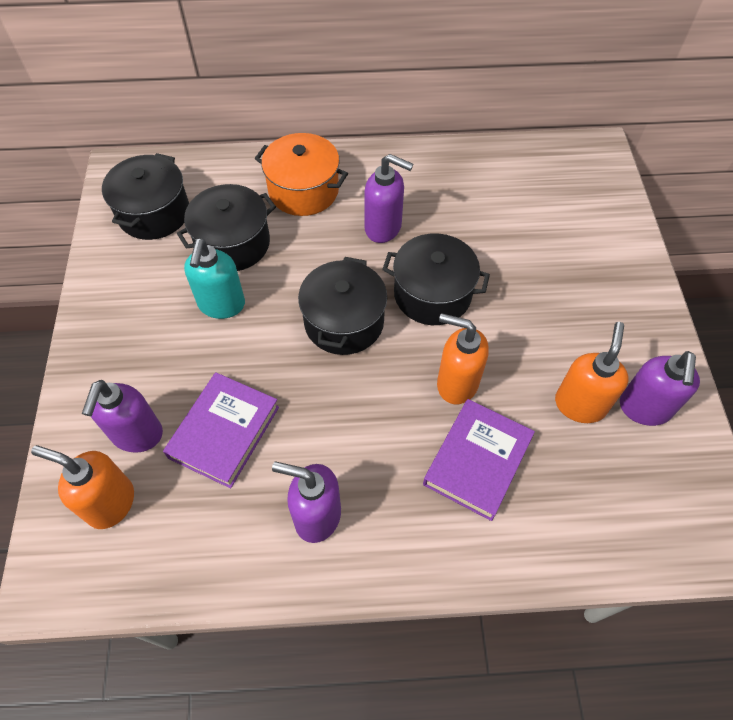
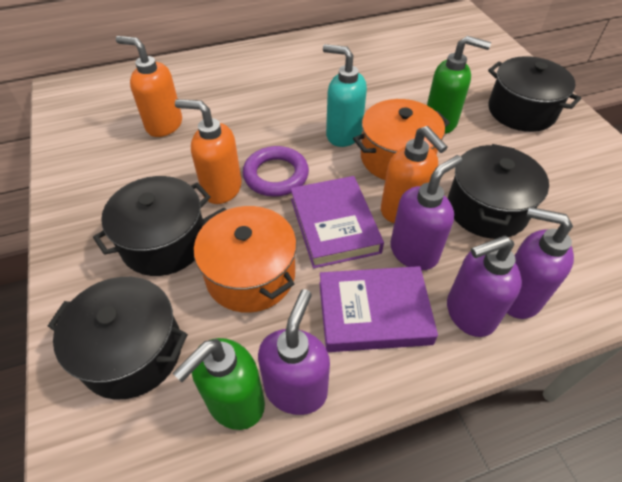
green soap dispenser: none = 0 -> [173,338,265,430] [427,36,491,134] = 2
orange pot: [255,133,348,216] = 1 -> [194,206,297,313] [353,99,450,180] = 2
purple ring: none = 0 -> [243,146,309,197] = 1

